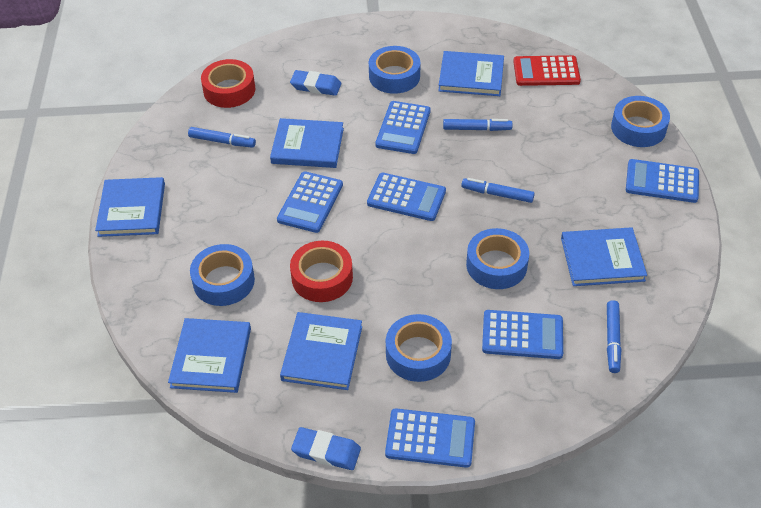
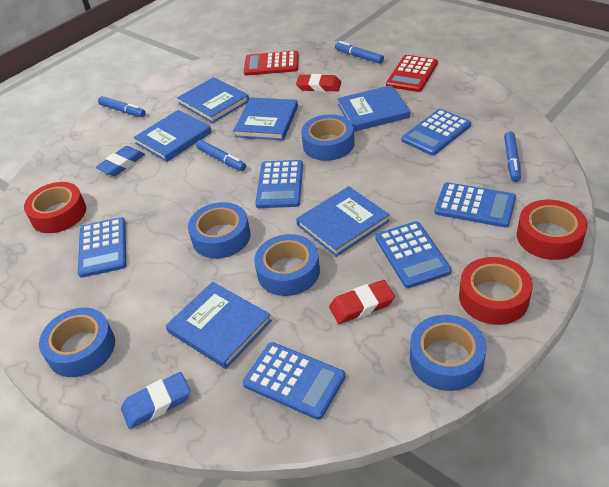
red calculator: [513,55,581,86] = 1 -> [244,51,299,75] [386,55,438,92] = 2
red eraser: none = 0 -> [296,74,341,92] [329,280,395,324] = 2
red tape: [201,59,255,108] [290,241,353,302] = 2 -> [24,182,86,233] [459,257,533,325] [517,199,588,260] = 3

